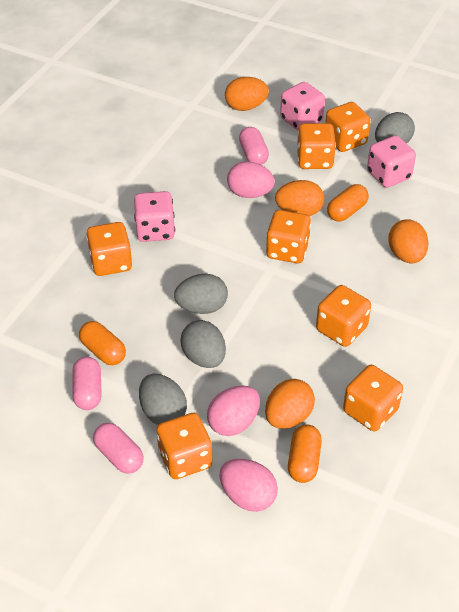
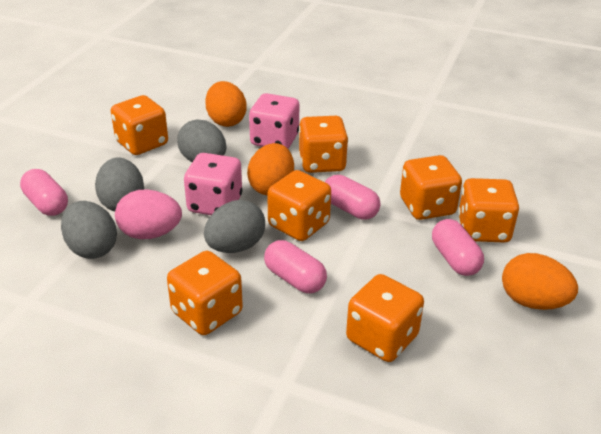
orange capsule: [79,321,126,365] [288,424,322,483] [327,184,369,222] = 3 -> none = 0
orange egg: [225,77,269,111] [265,379,315,429] [275,180,324,216] [388,219,429,263] = 4 -> [205,81,247,127] [247,143,294,195] [502,253,578,310] = 3
pink capsule: [72,357,102,410] [93,423,144,474] [239,127,269,165] = 3 -> [20,169,68,216] [264,240,327,293] [325,175,381,220] [432,219,484,276] = 4
pink dice: [134,191,175,242] [280,82,325,130] [367,135,416,188] = 3 -> [184,153,242,215] [249,93,299,149] = 2
pink egg: [207,385,260,436] [219,459,278,512] [227,161,275,198] = 3 -> [115,189,182,239] = 1

